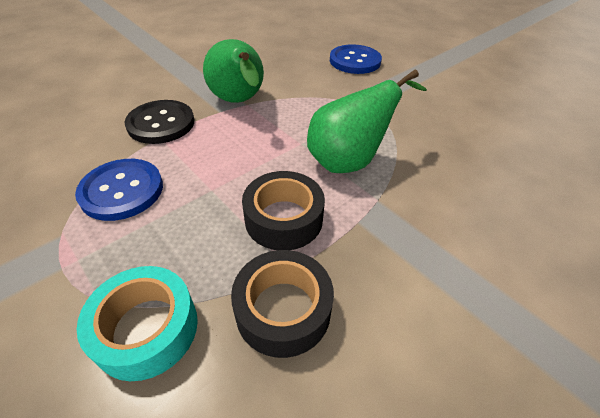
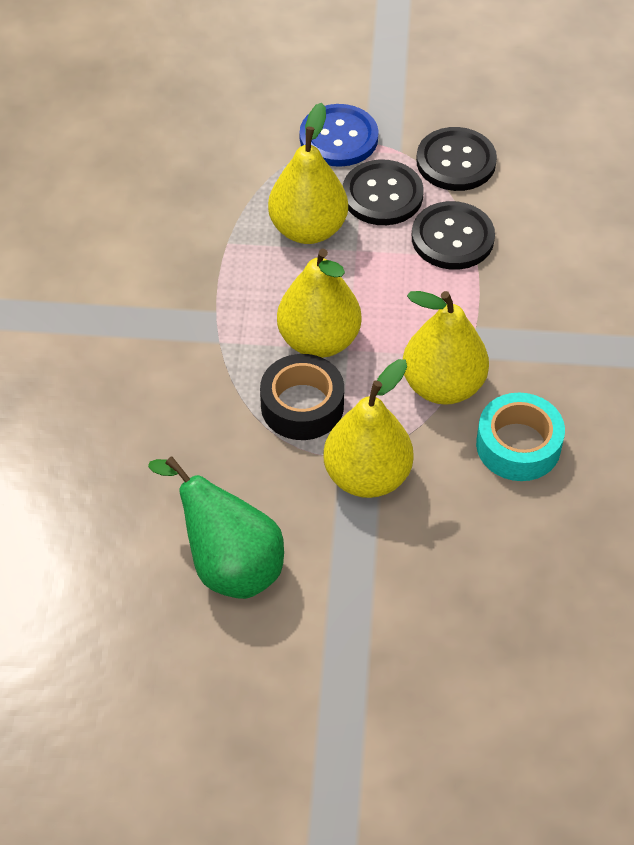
black button: [125,100,194,144] = 1 -> [343,159,424,225] [412,201,495,270] [416,127,497,191] = 3
black tape: [231,250,334,358] [242,171,325,250] = 2 -> [260,354,344,440] = 1
blue button: [75,159,163,221] [330,44,382,74] = 2 -> [300,104,379,167] = 1
green pear: [203,39,264,103] [307,69,427,173] = 2 -> [148,456,284,599] = 1
yellow pear: none = 0 -> [268,103,348,244] [277,249,361,358] [323,359,414,498] [403,291,489,405] = 4

